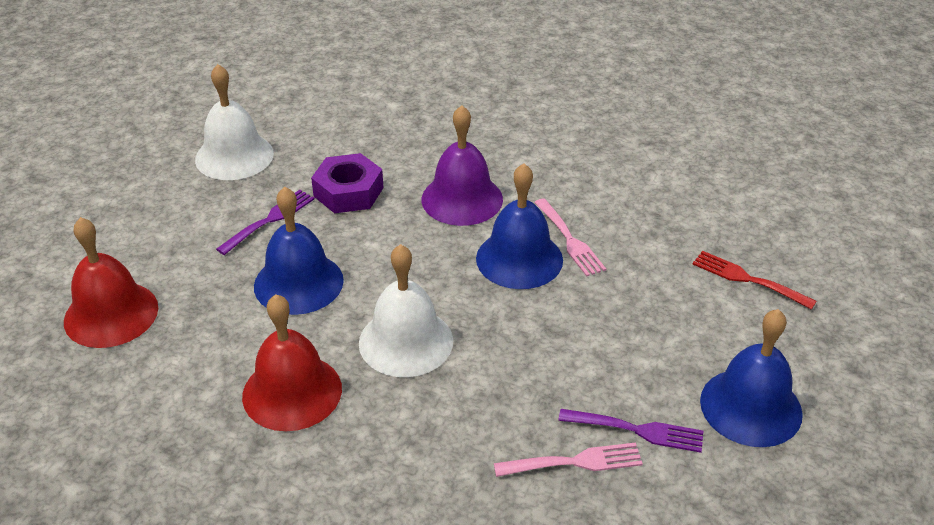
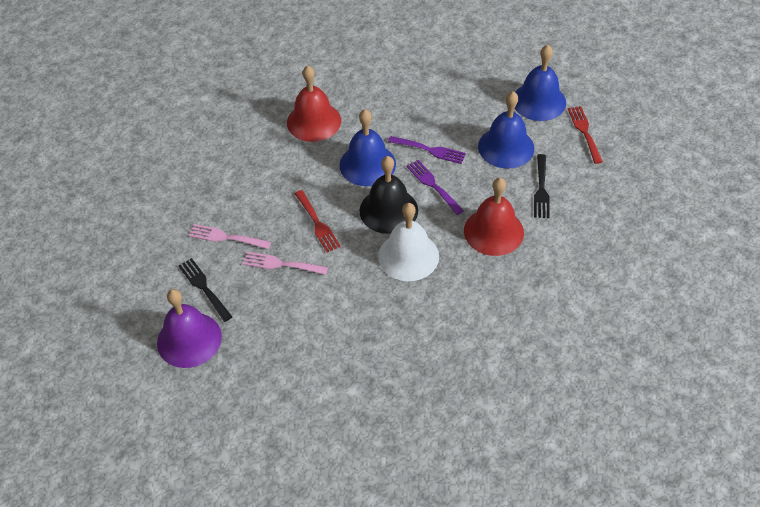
black bell: none = 0 -> [360,156,418,234] = 1
black fork: none = 0 -> [178,258,232,322] [534,154,550,218] = 2
purple nut: [311,153,384,213] = 1 -> none = 0
red fork: [693,251,817,310] = 1 -> [295,190,341,253] [568,106,603,164] = 2
white bell: [195,64,274,180] [359,244,453,377] = 2 -> [378,203,439,281] = 1

